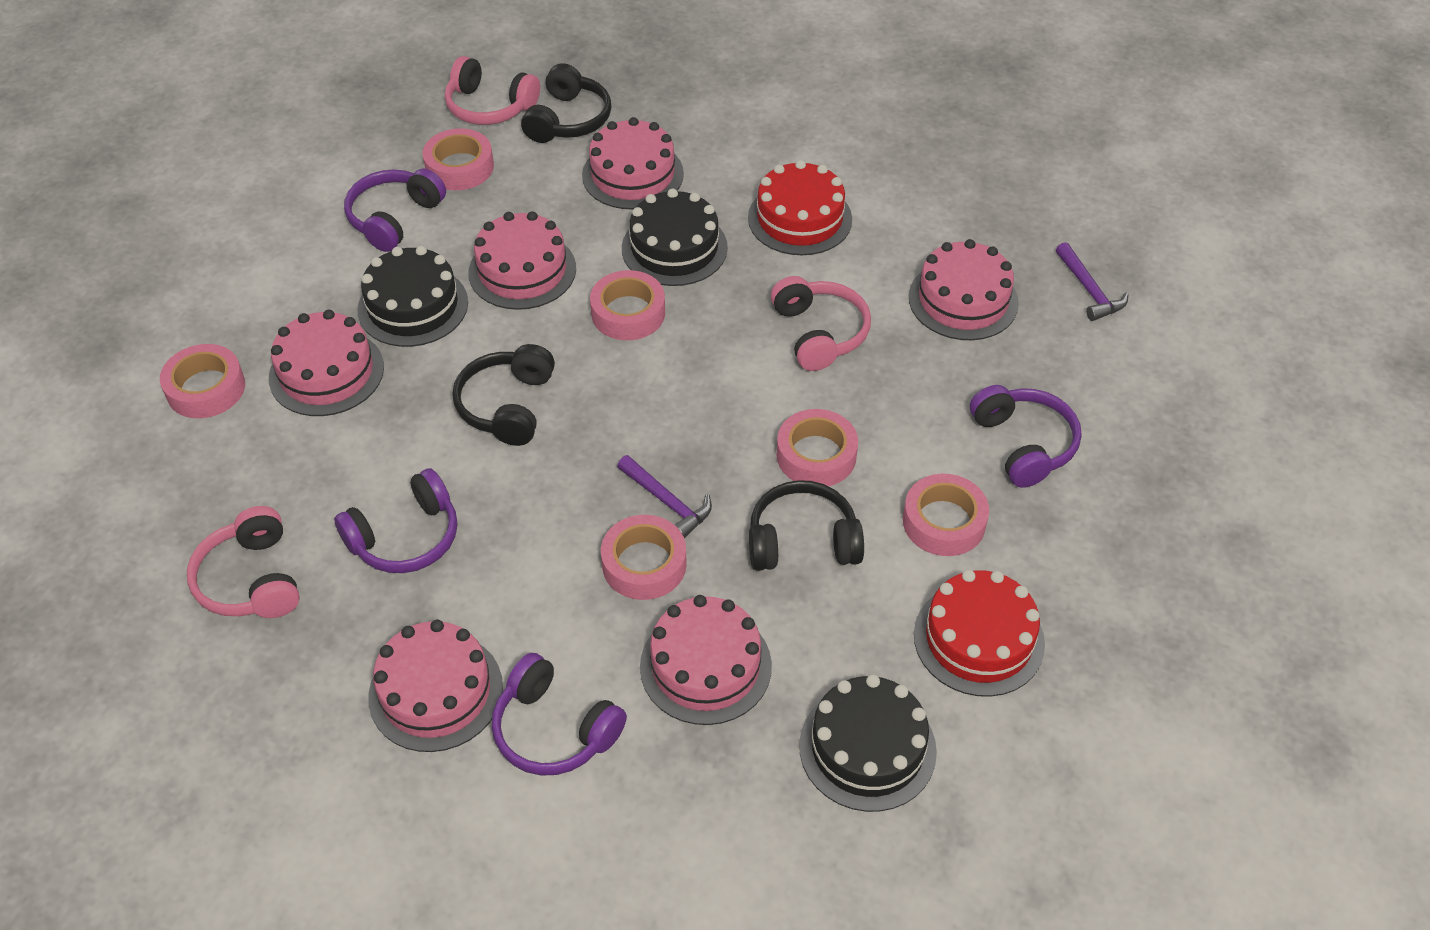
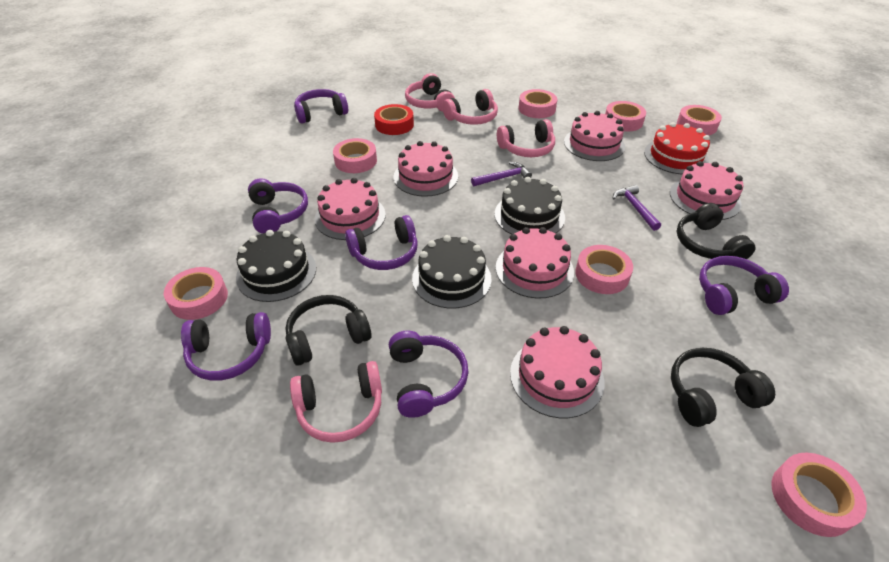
pink headphones: [187,506,300,618] [445,56,540,125] [771,276,871,371] = 3 -> [290,361,382,443] [405,73,455,112] [442,89,498,125] [497,119,555,157] = 4
pink tape: [160,344,245,418] [423,128,494,190] [590,270,665,340] [601,515,687,600] [777,409,858,486] [903,474,989,556] = 6 -> [164,267,228,320] [333,138,377,173] [519,89,557,118] [575,245,633,294] [605,101,646,131] [677,105,722,135] [771,453,867,537] = 7
purple headphones: [334,468,457,573] [344,169,446,252] [492,653,627,776] [970,385,1082,488] = 4 -> [181,312,271,381] [248,178,308,234] [294,89,348,124] [345,215,418,270] [389,331,469,418] [699,256,789,315] = 6
red cake: [748,160,852,255] [914,570,1045,697] = 2 -> [644,122,710,175] = 1
red tape: none = 0 -> [374,104,414,135] = 1

